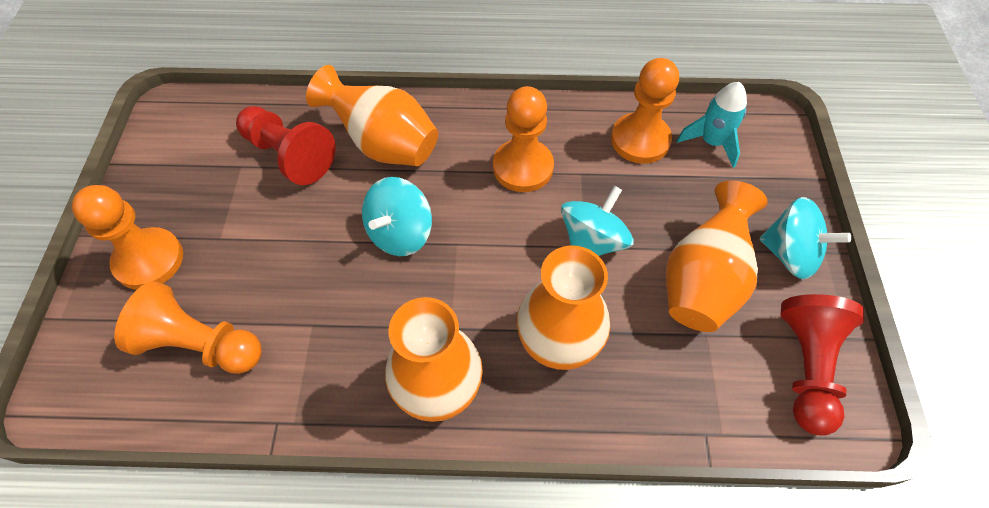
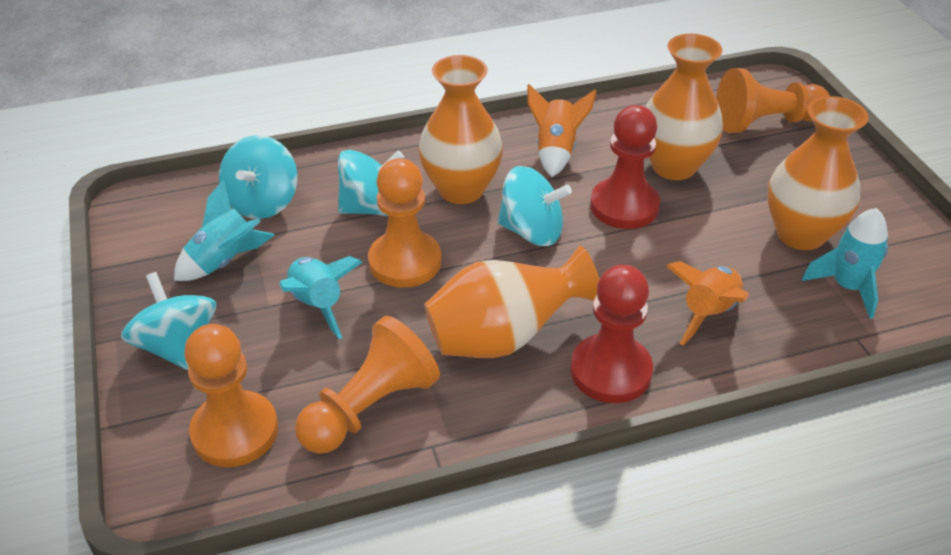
orange rocket: none = 0 -> [527,84,596,177] [666,261,749,345] = 2
turquoise rocket: [677,82,747,168] = 1 -> [174,180,275,281] [279,256,363,339] [802,208,888,319] = 3
turquoise spinning top: [362,177,432,256] [561,186,634,256] [760,197,851,279] = 3 -> [121,272,216,370] [219,135,297,219] [338,150,404,216] [497,166,572,246] = 4

